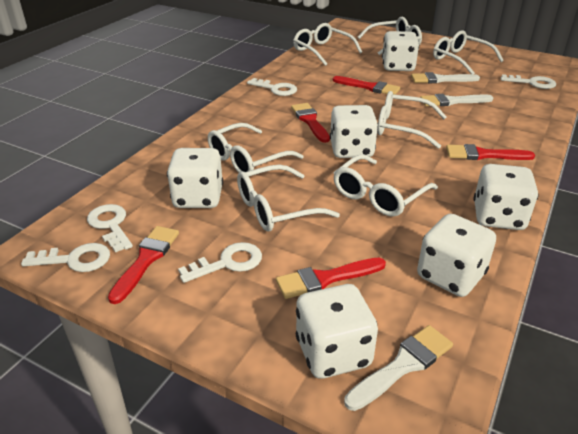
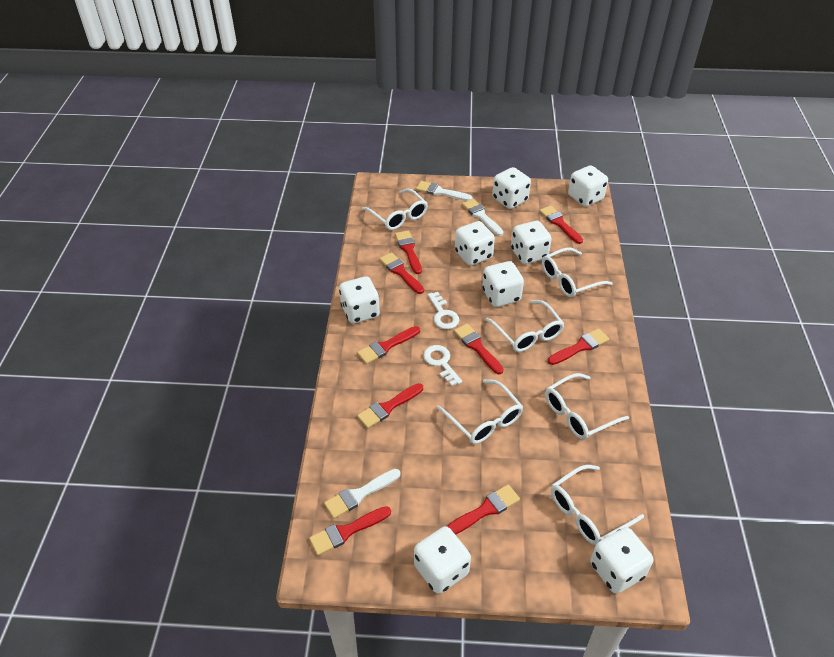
red brush: [108,226,179,304] [276,258,386,299] [291,103,330,143] [332,76,400,95] [446,144,535,160] = 5 -> [309,506,391,556] [357,326,420,364] [357,383,423,428] [379,252,424,294] [395,230,422,274] [447,484,520,535] [454,324,504,374] [539,205,583,244] [548,328,609,365] = 9
white dice: [167,148,223,208] [296,284,378,379] [330,105,378,158] [382,31,419,71] [417,214,496,297] [474,164,538,230] = 6 -> [339,276,380,324] [414,526,471,594] [455,221,495,266] [482,261,524,307] [492,167,531,209] [511,221,552,264] [568,165,608,207] [590,527,653,594] = 8
white glasses: [208,123,304,173] [237,165,340,232] [293,23,362,66] [334,155,438,217] [358,17,422,55] [377,91,447,149] [433,30,504,74] = 7 -> [362,189,428,230] [436,379,523,444] [486,300,564,352] [542,247,613,297] [545,373,629,440] [551,465,644,545] = 6
white key: [21,243,110,272] [87,204,133,252] [178,242,262,283] [247,78,297,96] [501,74,556,89] = 5 -> [423,345,462,386] [428,292,459,329] = 2

